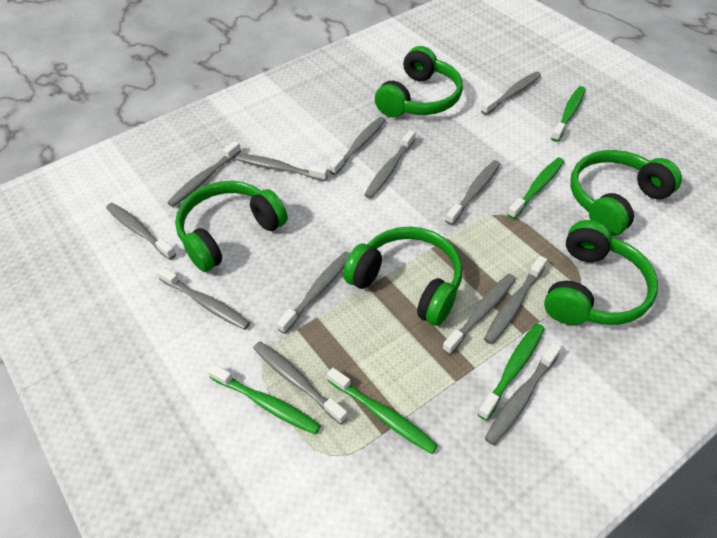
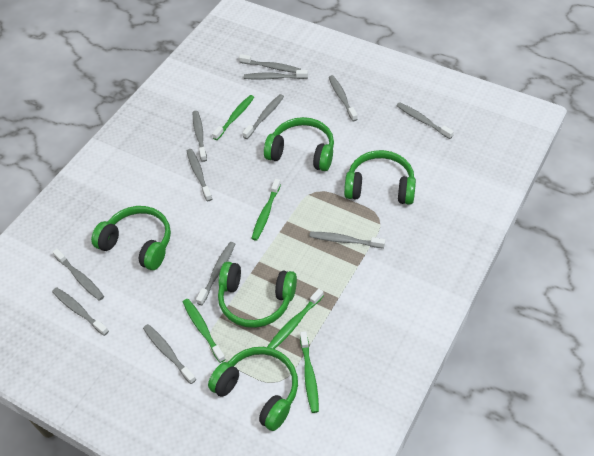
grey toothbrush: [106,203,176,260] [157,267,250,330] [167,141,241,207] [236,154,328,181] [253,341,348,425] [277,251,350,334] [329,117,385,175] [364,130,416,199] [442,274,516,355] [445,160,500,225] [481,72,541,115] [484,256,547,344] [485,342,562,445] = 13 -> [52,287,109,336] [53,249,104,301] [143,324,196,384] [187,149,212,201] [193,111,207,162] [196,242,235,305] [239,54,301,73] [242,94,284,139] [244,70,308,80] [309,232,385,248] [329,75,358,121] [396,102,454,139] = 12

